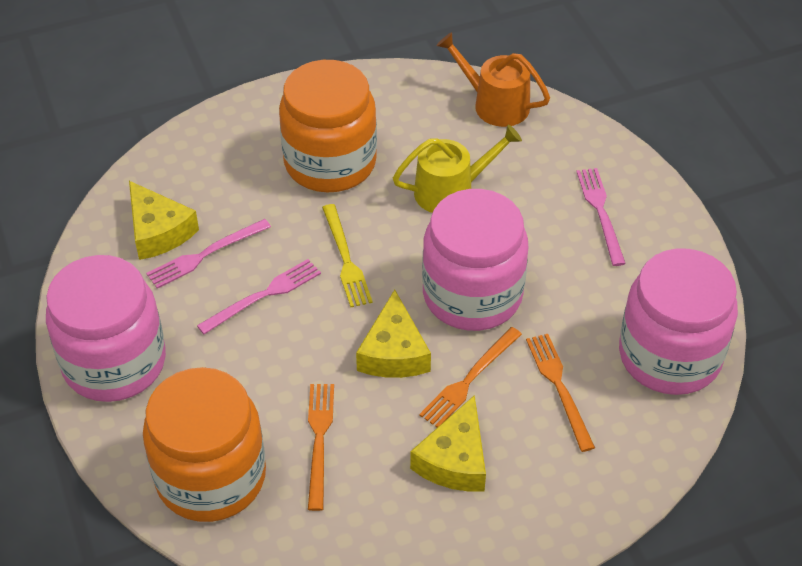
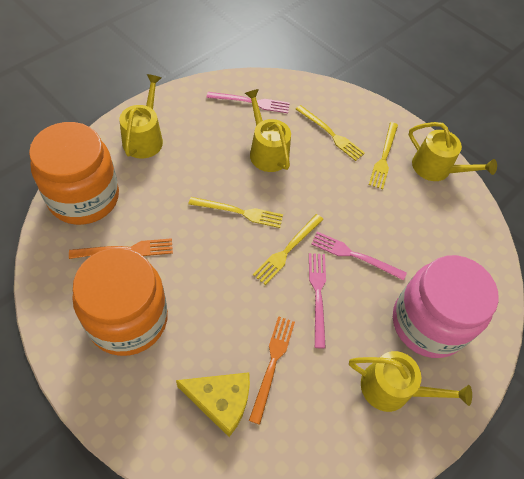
orange fork: [308,384,334,511] [419,327,522,428] [526,334,595,452] = 3 -> [69,238,173,259] [249,316,295,425] = 2
orange watering can: [436,32,550,127] = 1 -> none = 0
pink jar: [46,255,166,402] [422,189,529,331] [619,248,738,395] = 3 -> [393,255,499,358] = 1
yellow cheese: [129,181,199,260] [356,290,431,378] [410,395,486,492] = 3 -> [176,372,250,437] = 1
yellow fork: [322,204,373,308] = 1 -> [189,197,283,228] [253,214,324,285] [296,105,365,161] [369,122,398,189] = 4
yellow watering can: [393,124,522,213] = 1 -> [119,74,163,159] [245,89,291,172] [349,351,472,412] [409,122,497,181] = 4

